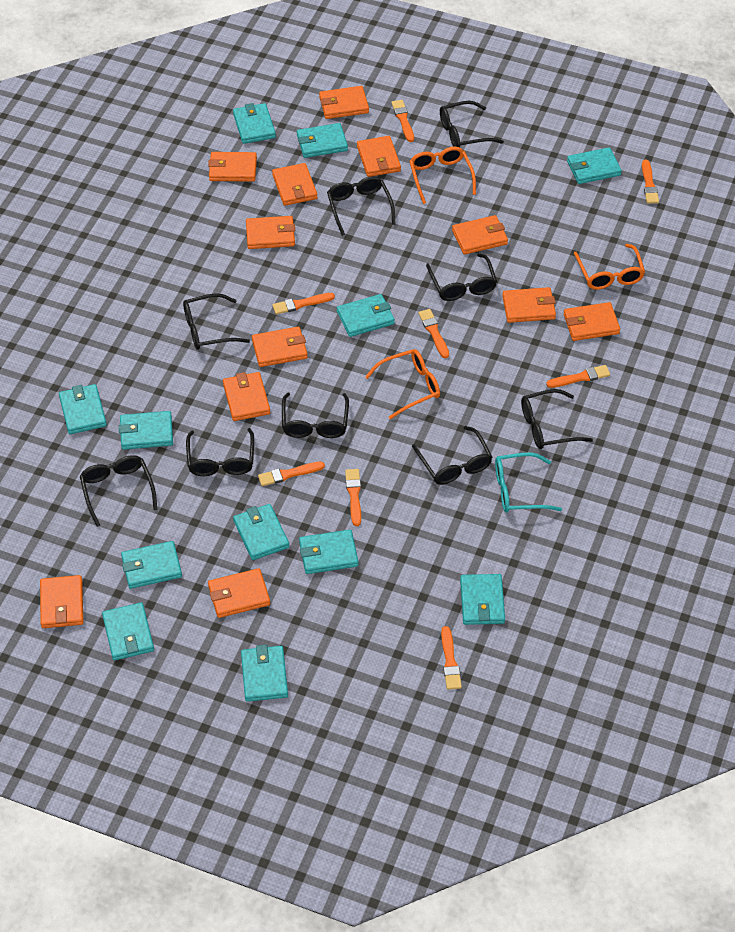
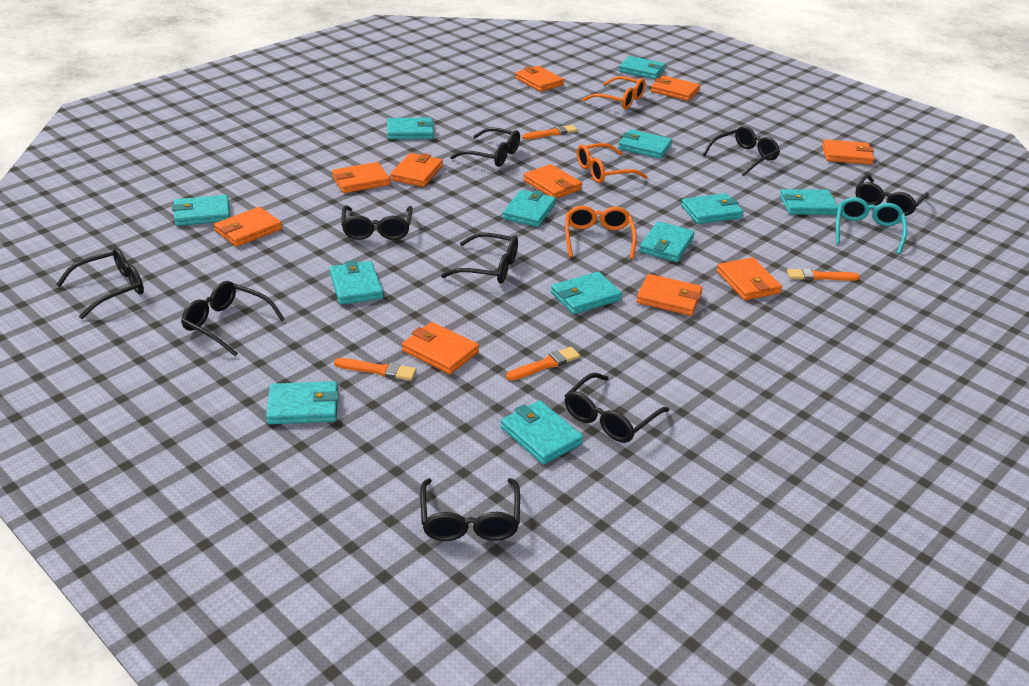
orange brush: [258,461,325,486] [272,293,335,315] [345,469,361,526] [391,100,414,142] [418,309,449,358] [441,626,462,690] [546,365,610,388] [642,160,659,204] = 8 -> [334,358,416,381] [506,347,580,381] [522,125,578,140] [787,268,860,281] = 4
orange wallet: [40,575,83,628] [208,152,257,182] [208,568,270,618] [223,372,270,421] [246,216,295,249] [252,327,308,367] [272,163,318,206] [319,86,369,119] [357,136,401,177] [452,215,508,255] [502,287,556,323] [563,302,620,341] = 12 -> [214,207,282,247] [332,162,390,193] [390,153,443,187] [402,322,479,374] [515,66,564,92] [523,164,582,199] [636,274,703,316] [651,76,700,101] [716,257,782,300] [822,139,874,165] = 10

